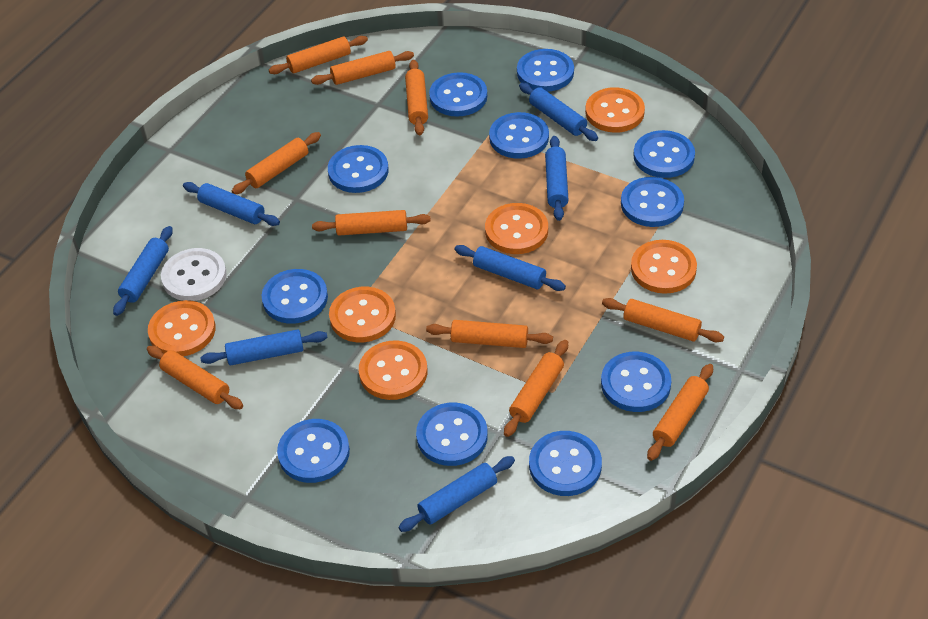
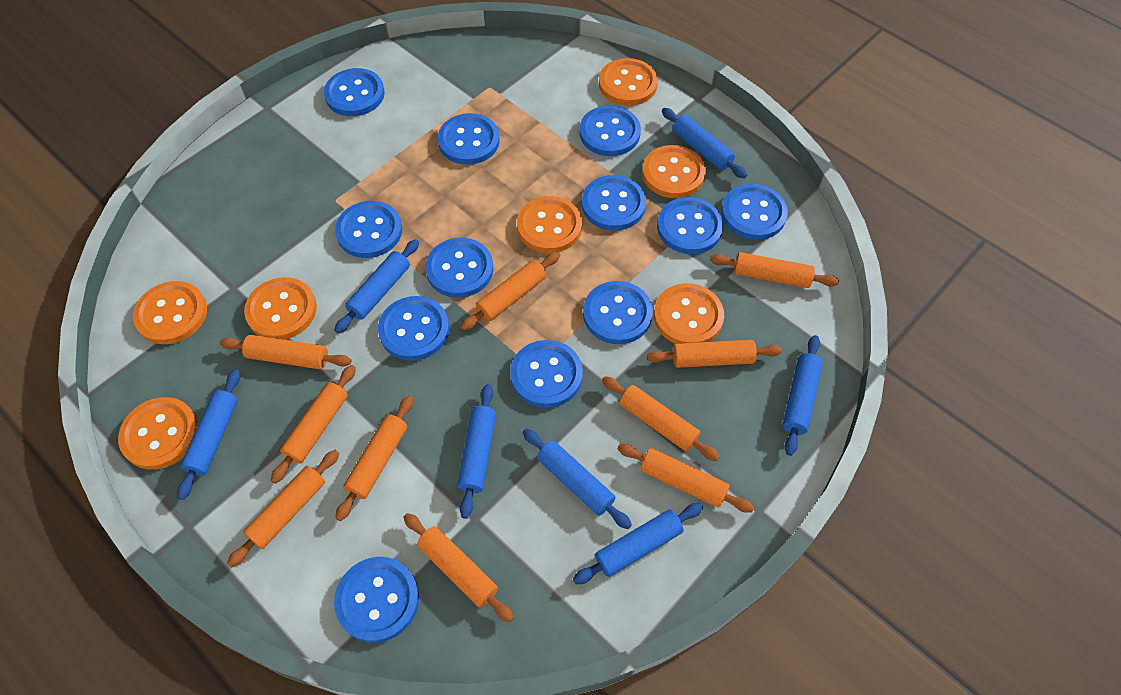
blue button: [261,269,328,324] [277,419,350,483] [328,145,389,193] [416,403,488,466] [429,72,487,117] [489,112,549,159] [517,49,574,92] [529,431,602,496] [601,352,671,412] [621,177,684,227] [634,130,695,178] = 11 -> [324,68,385,116] [334,557,419,643] [335,201,402,258] [378,296,449,361] [425,238,493,298] [438,113,500,165] [510,340,583,408] [580,106,641,156] [582,175,646,231] [583,281,653,344] [657,197,723,254] [721,184,788,240] = 12
orange button: [148,300,216,356] [329,287,396,342] [359,340,427,400] [485,203,548,254] [585,87,645,133] [631,240,697,294] = 6 -> [118,397,198,470] [133,281,207,344] [244,277,317,340] [517,196,582,253] [599,58,658,106] [642,145,706,198] [654,283,724,344] = 7
white button: [161,248,227,301] = 1 -> none = 0

